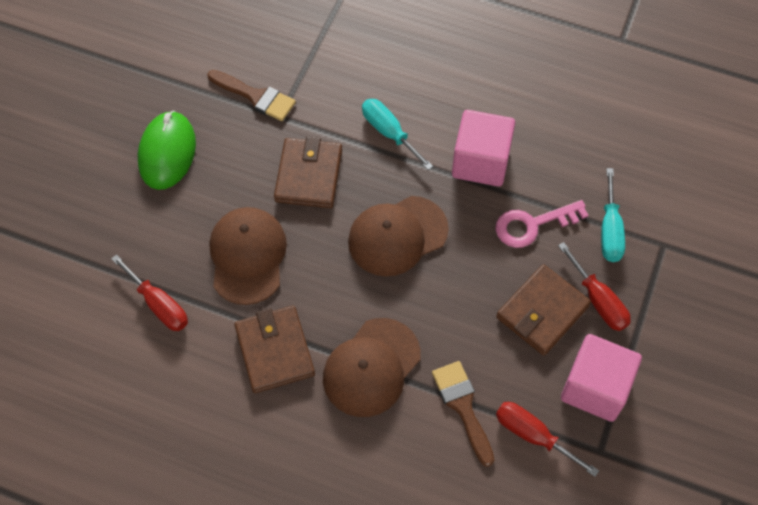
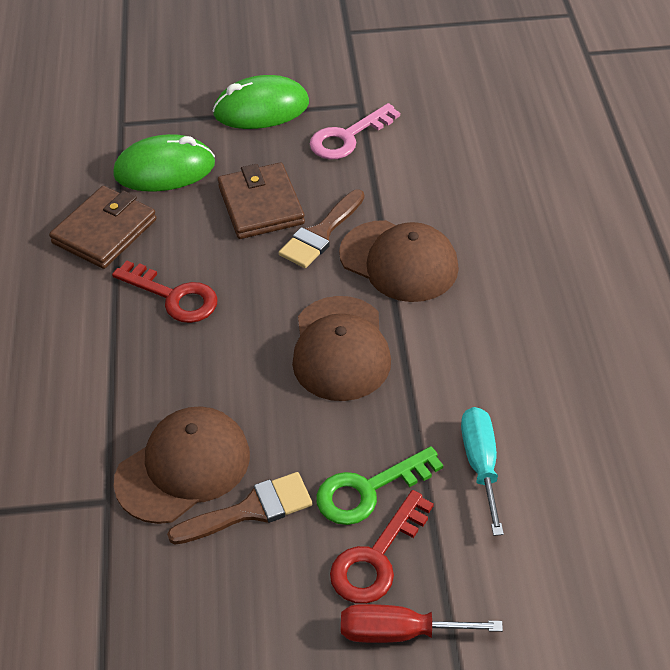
brown wallet: [234,306,315,393] [274,137,342,208] [496,264,591,356] = 3 -> [49,186,156,269] [218,163,305,239] = 2
green key: none = 0 -> [316,446,443,525] = 1
green mouse: [138,110,196,190] = 1 -> [113,134,215,192] [213,75,309,129] = 2
pink cube: [452,110,515,187] [561,334,642,422] = 2 -> none = 0
red key: none = 0 -> [112,261,217,323] [330,490,434,604] = 2
red screwdriver: [111,254,188,331] [496,402,599,477] [558,242,631,331] = 3 -> [341,604,503,643] = 1
turquoise screwdriver: [362,99,433,170] [601,168,625,262] = 2 -> [461,407,504,536] = 1

